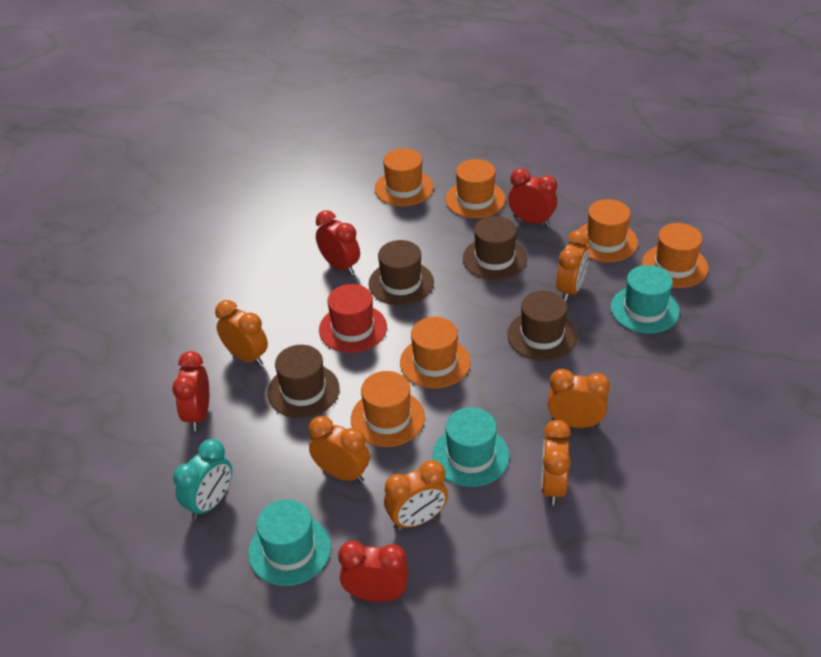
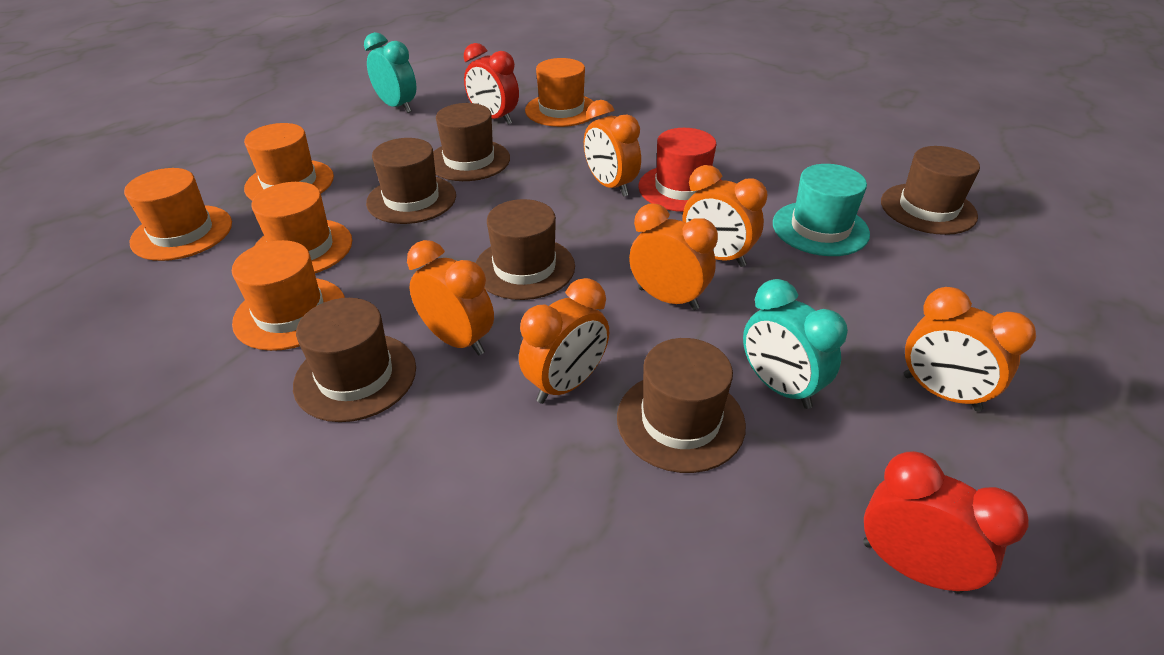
brown hat: [267,345,340,418] [369,240,434,305] [463,216,527,280] [507,291,577,361] = 4 -> [293,298,416,422] [366,138,456,224] [433,103,510,181] [476,199,575,300] [617,338,746,473] [881,146,980,235] = 6
orange hat: [351,371,425,447] [375,148,434,206] [400,317,471,388] [445,159,506,218] [576,199,638,262] [642,223,709,288] = 6 -> [124,168,232,261] [232,240,345,351] [244,123,334,201] [252,182,352,273] [525,58,594,127] = 5
red clock: [172,351,209,431] [316,210,360,275] [338,541,408,602] [508,168,557,227] = 4 -> [464,43,519,124] [863,451,1029,594] = 2
turquoise clock: [173,439,232,520] = 1 -> [364,32,416,113] [743,279,848,409] = 2
turquoise hat: [248,499,331,586] [432,407,510,487] [611,265,680,334] = 3 -> [773,164,870,256] = 1

